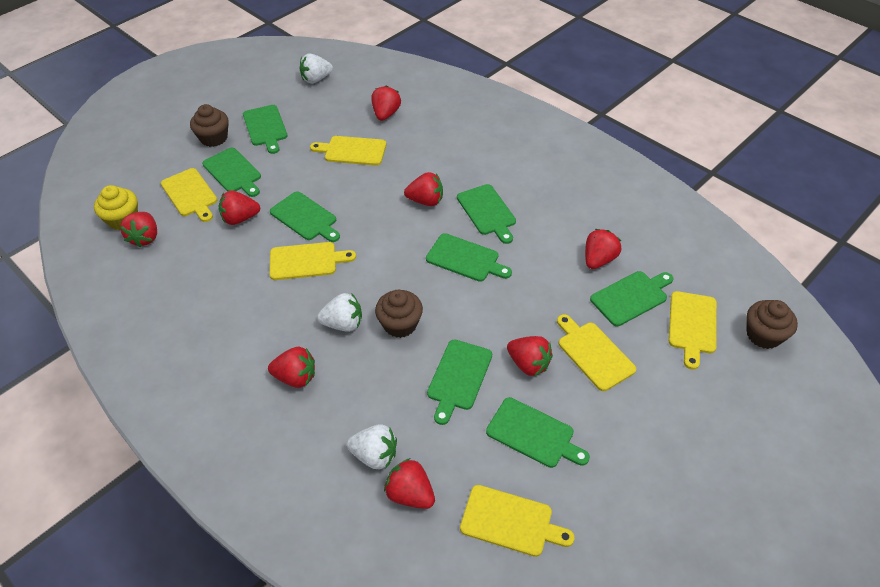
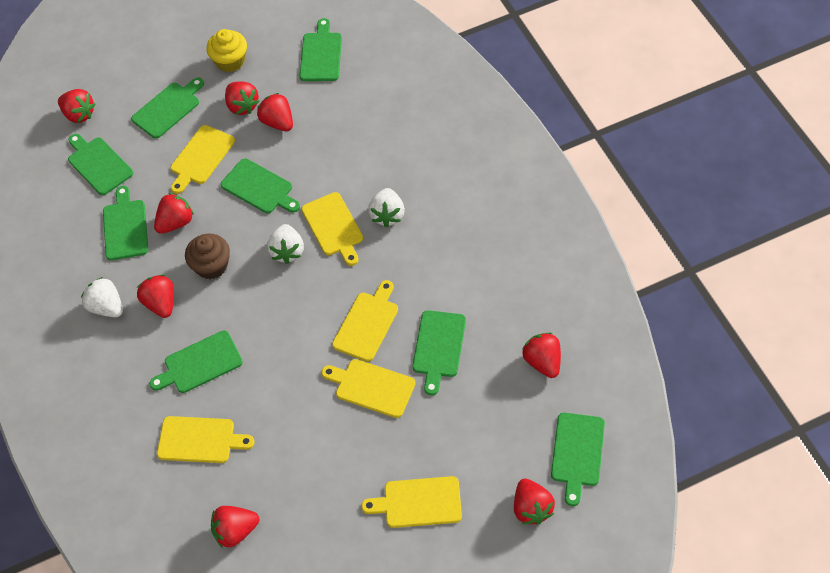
brown cupcake: [190,104,229,147] [375,290,423,338] [747,300,798,349] = 3 -> [185,234,230,279] = 1

